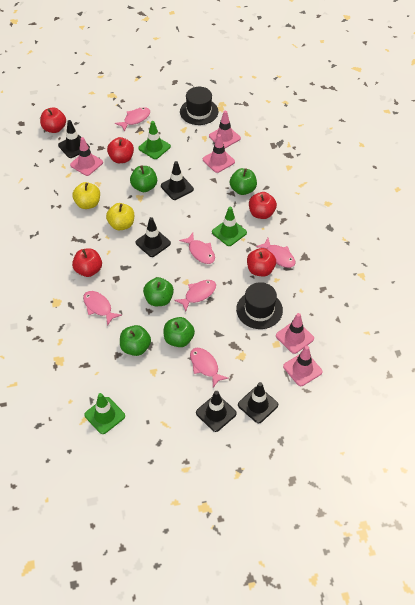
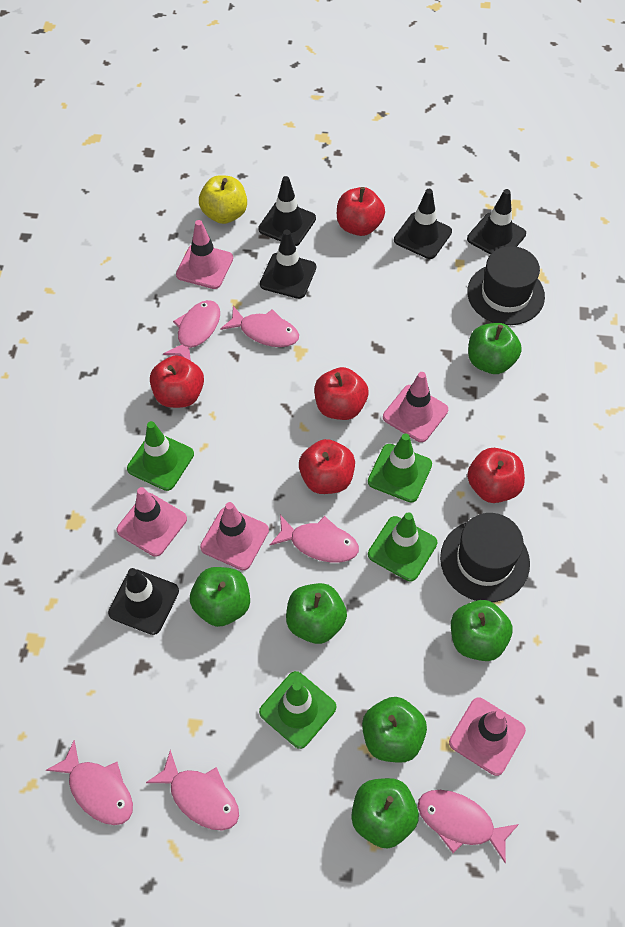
green apple: [120,325,151,356] [130,165,157,192] [143,277,174,306] [164,317,195,347] [230,168,257,195] = 5 -> [190,567,250,627] [286,583,347,644] [351,778,419,849] [362,697,427,763] [451,600,512,661] [468,323,522,374] = 6
green traffic cone: [84,393,125,434] [138,121,171,159] [212,207,247,246] = 3 -> [127,421,194,491] [259,671,336,749] [368,433,432,502] [368,512,437,581] = 4
yellow apple: [72,182,100,209] [106,203,134,230] = 2 -> [199,175,247,224] = 1

